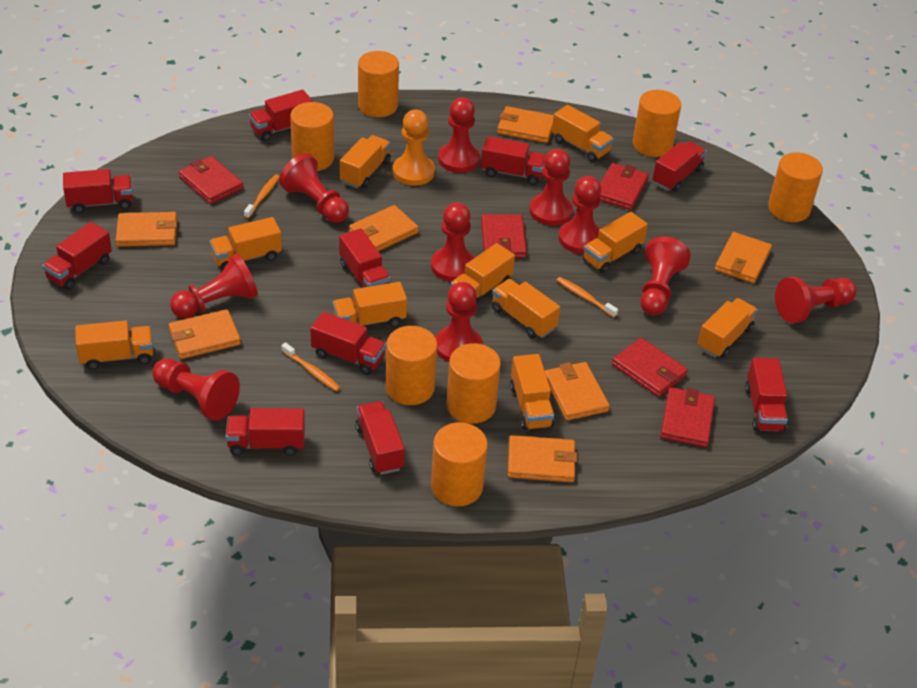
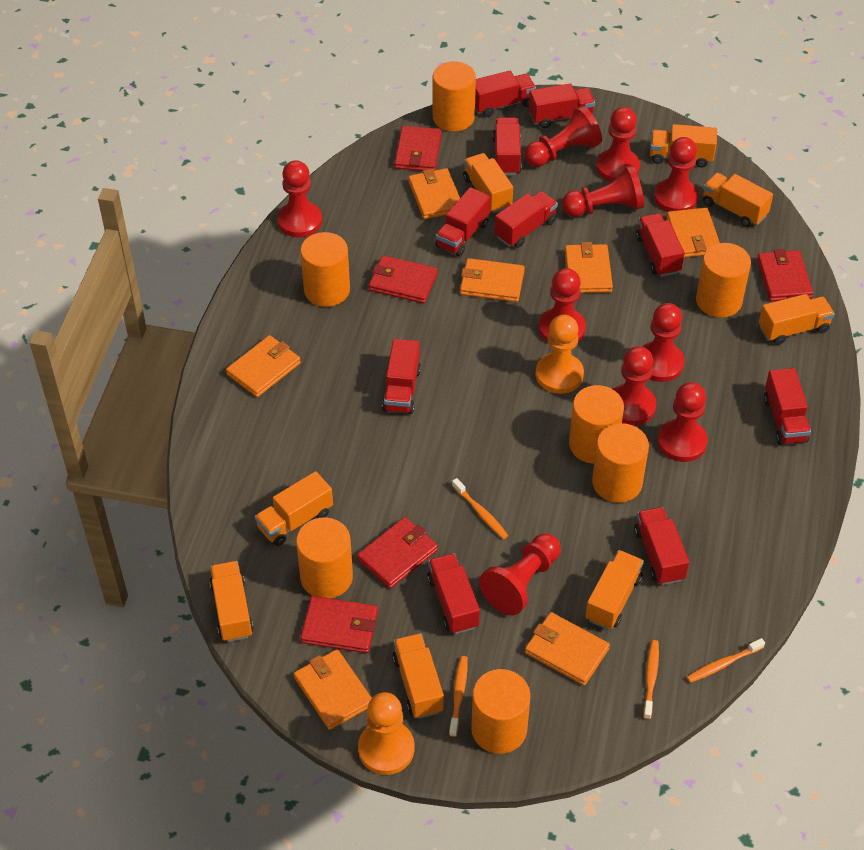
orange pawn: [393,110,435,186] = 1 -> [358,692,415,775] [536,315,584,394] = 2
orange toothbrush: [244,174,280,219] [282,342,341,391] [557,277,618,317] = 3 -> [449,656,468,737] [452,478,508,539] [643,640,659,720] [687,638,765,683] = 4
orange truck: [75,320,153,370] [209,217,282,271] [333,282,407,327] [340,135,391,188] [451,243,515,305] [492,279,560,339] [510,354,554,430] [552,105,614,162] [583,212,648,273] [698,298,758,358] = 10 -> [209,561,254,642] [255,471,333,546] [392,633,444,719] [463,153,513,213] [585,550,644,630] [650,124,717,168] [703,173,773,227] [759,294,835,345] = 8

